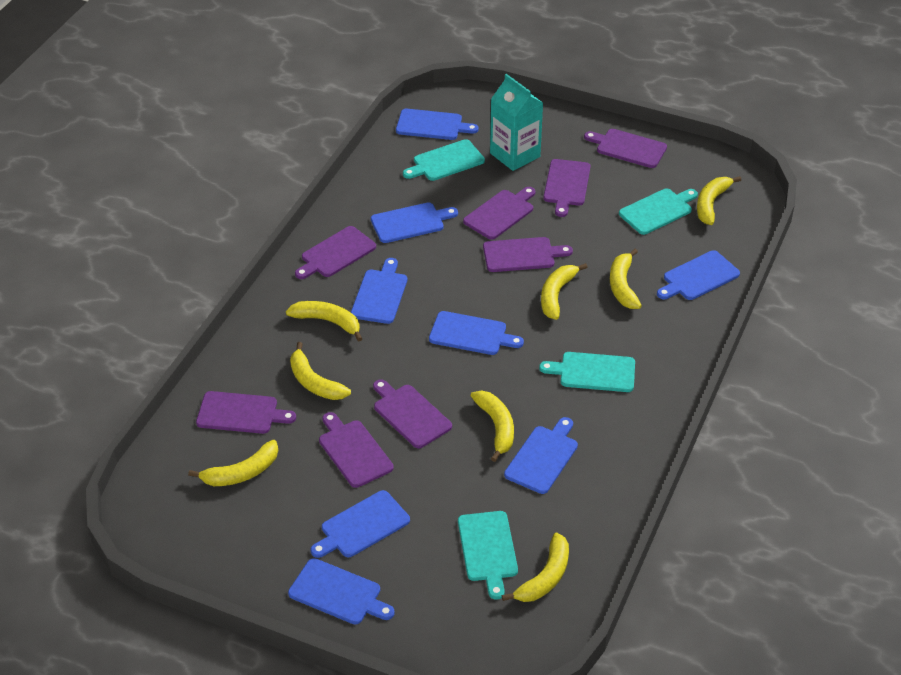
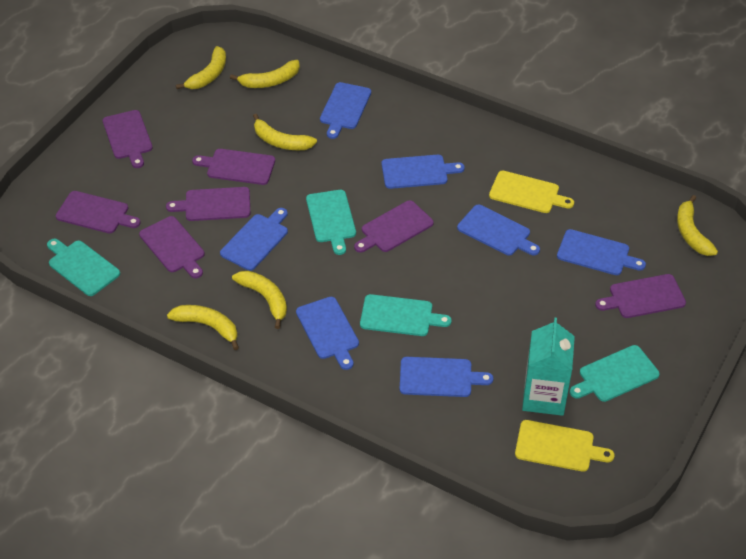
blue cutting board: [288,558,395,625] [311,490,410,558] [351,258,407,324] [371,202,458,243] [396,109,479,140] [429,311,524,355] [504,417,578,494] [657,250,740,300] = 8 -> [220,208,288,271] [296,297,359,370] [320,82,371,139] [381,155,465,189] [400,357,493,397] [457,205,540,256] [557,229,646,275] = 7
purple cutting board: [196,391,296,434] [295,226,376,279] [319,412,394,488] [373,379,452,448] [463,187,536,240] [483,237,573,272] [543,159,591,217] [584,129,667,168] = 8 -> [56,191,141,233] [103,110,153,168] [139,216,205,278] [166,187,250,221] [192,149,275,185] [354,200,434,253] [595,274,686,318] = 7
yellow banana: [188,440,278,486] [286,301,363,341] [290,342,351,400] [471,391,514,462] [502,532,569,602] [541,263,588,320] [610,249,642,309] [697,176,741,225] = 8 -> [167,305,239,350] [176,46,226,89] [230,60,300,88] [232,271,287,329] [253,114,317,150] [677,195,718,256] = 6
yellow cutting board: none = 0 -> [489,171,574,213] [515,420,615,472] = 2

